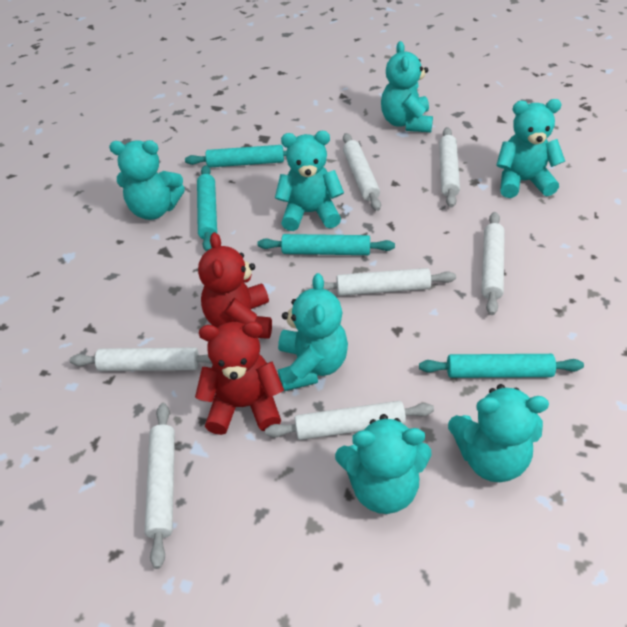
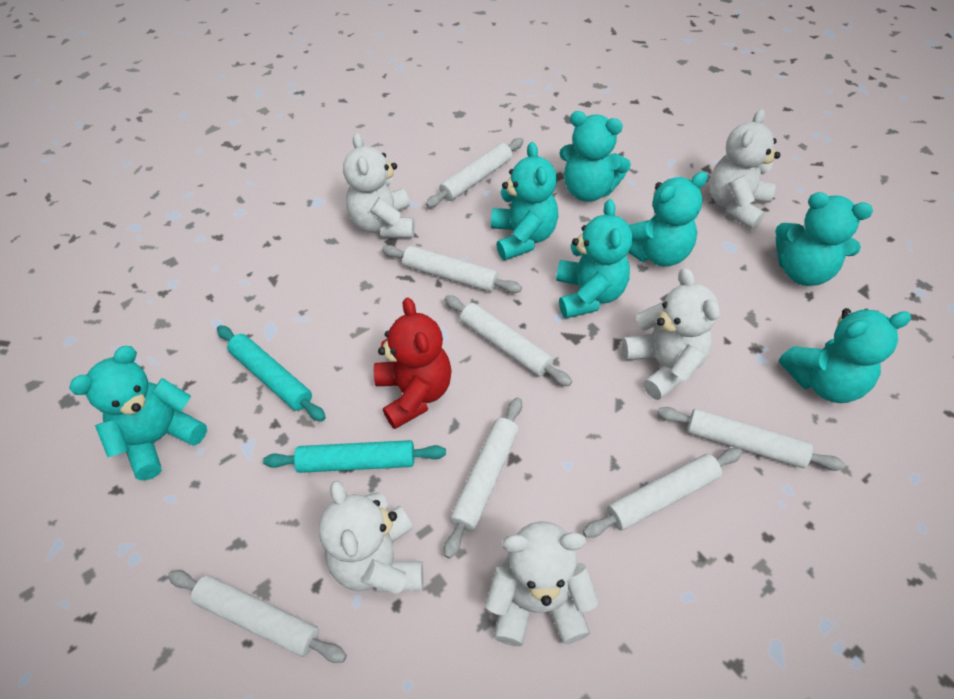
red teddy bear: [195,321,284,435] [198,232,272,339] = 2 -> [374,298,452,429] = 1
turquoise rolling pin: [185,145,287,168] [197,165,217,251] [258,234,395,255] [419,354,584,378] = 4 -> [217,325,326,422] [263,440,446,473] = 2
white teddy bear: none = 0 -> [319,480,423,594] [343,133,415,238] [485,521,599,646] [622,268,720,400] [709,109,780,229] = 5

